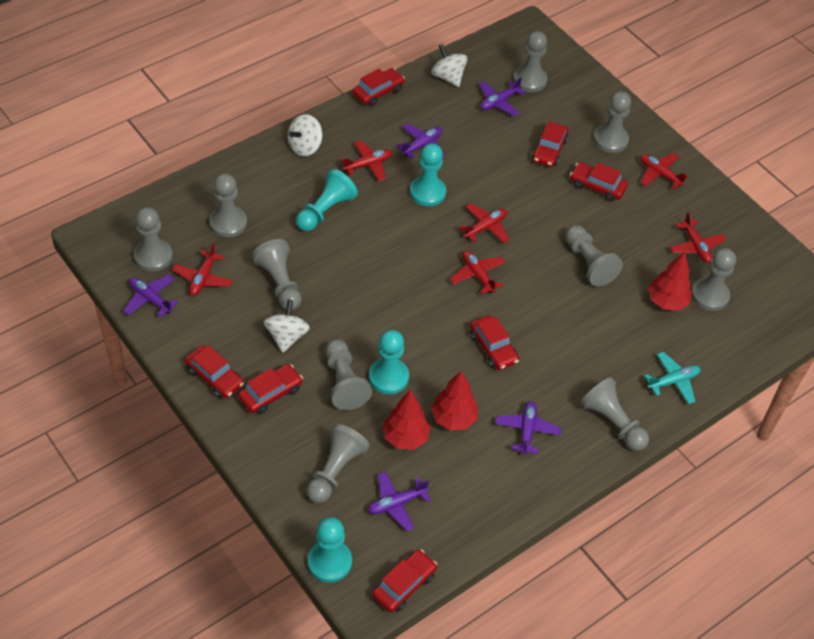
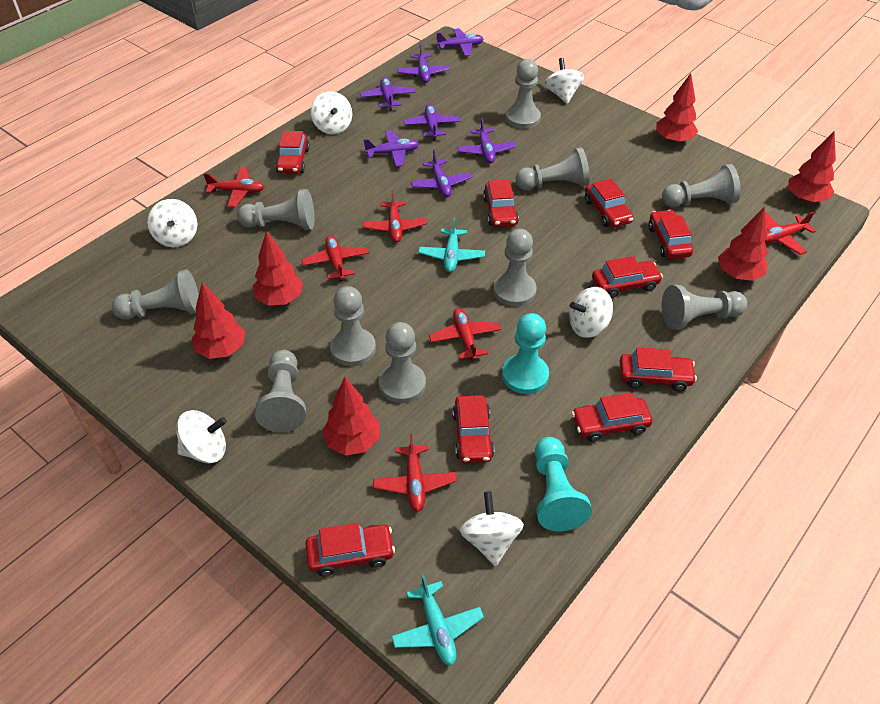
purple plane: [123,274,179,317] [368,471,431,531] [396,123,445,159] [479,78,526,116] [495,401,561,455] = 5 -> [360,77,415,111] [364,130,419,167] [397,43,450,83] [403,104,460,140] [411,149,472,197] [436,28,483,56] [457,118,516,163] = 7
red car: [185,345,244,398] [238,364,303,414] [352,68,405,106] [372,550,437,613] [470,315,519,370] [532,121,568,167] [570,162,628,202] = 7 -> [275,131,310,174] [305,523,395,577] [452,395,494,463] [483,180,519,227] [571,393,653,442] [585,179,634,227] [592,256,663,298] [620,347,697,392] [648,210,693,259] = 9
red tree: [383,390,431,450] [431,371,478,430] [648,252,692,311] = 3 -> [192,282,245,359] [253,230,303,306] [322,377,380,456] [656,73,698,144] [718,206,768,281] [788,131,836,203] = 6
turquoise pawn: [296,169,358,231] [308,517,352,583] [369,330,409,394] [410,143,446,206] = 4 -> [502,313,549,394] [535,437,592,531] = 2
turquoise plane: [644,352,700,404] = 1 -> [391,574,484,666] [418,217,485,272] = 2
white spinning top: [264,299,310,352] [288,114,322,156] [431,44,468,87] = 3 -> [147,199,198,247] [176,410,227,463] [311,91,352,134] [460,491,524,566] [544,58,584,104] [569,287,613,338] = 6

